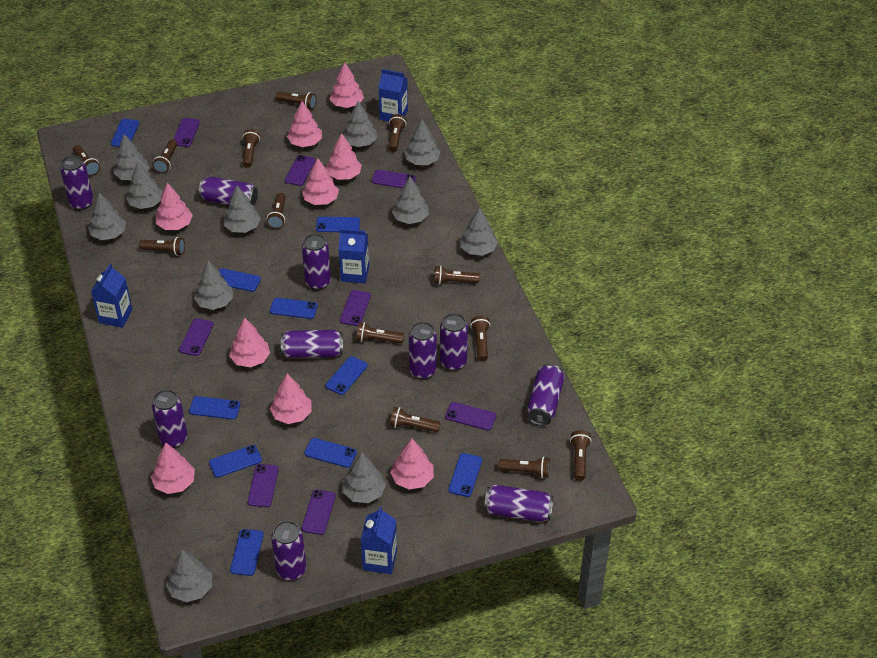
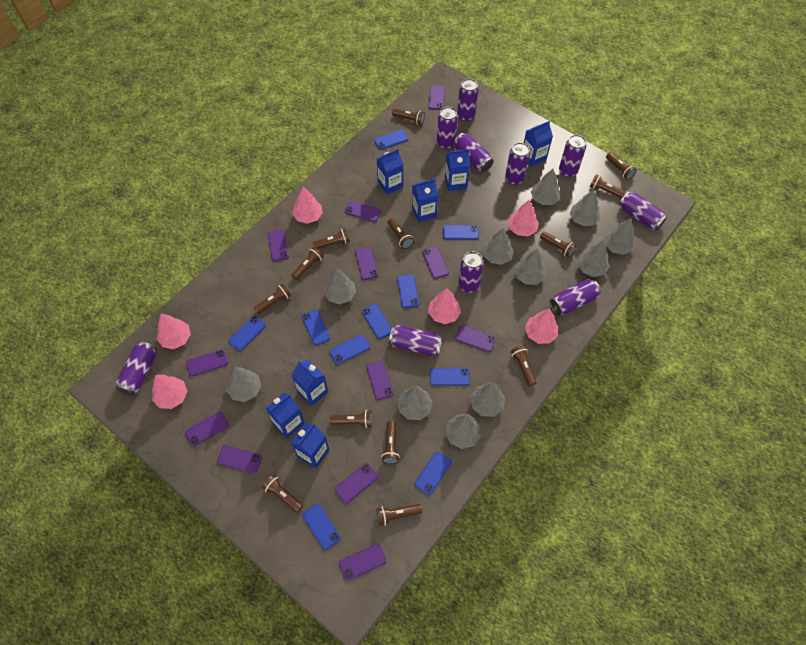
blue carton: [91,264,132,328] [338,229,369,283] [360,507,397,574] [378,69,408,121] = 4 -> [266,392,305,439] [291,360,328,406] [291,423,329,469] [377,149,403,195] [412,179,438,222] [445,149,470,191] [524,121,553,167] = 7
pink tree: [151,443,195,494] [155,183,193,230] [229,318,270,367] [270,373,312,424] [287,101,322,147] [302,158,339,205] [326,133,362,180] [330,62,364,108] [390,438,434,490] = 9 -> [152,375,187,409] [157,314,191,349] [292,187,323,224] [428,288,461,324] [508,200,539,236] [525,308,558,344] = 6
purple phone: [173,118,200,147] [179,318,214,356] [248,464,279,507] [285,155,316,186] [302,489,336,535] [340,290,371,326] [372,170,416,188] [445,402,496,431] = 8 -> [185,412,229,446] [186,349,228,376] [217,445,262,473] [268,229,289,261] [335,463,378,503] [339,544,386,581] [345,201,381,222] [355,247,378,280] [366,361,394,400] [422,246,449,279] [429,86,445,110] [455,325,496,352] = 12

